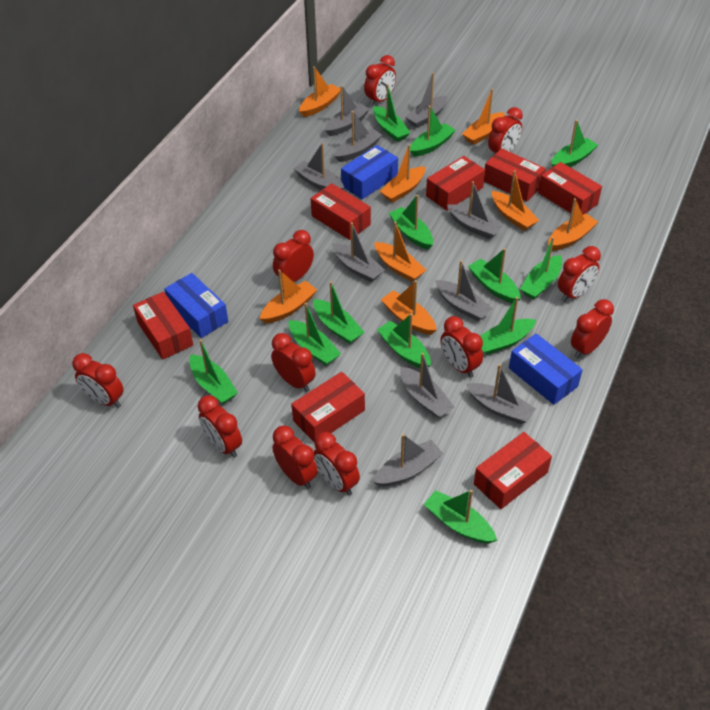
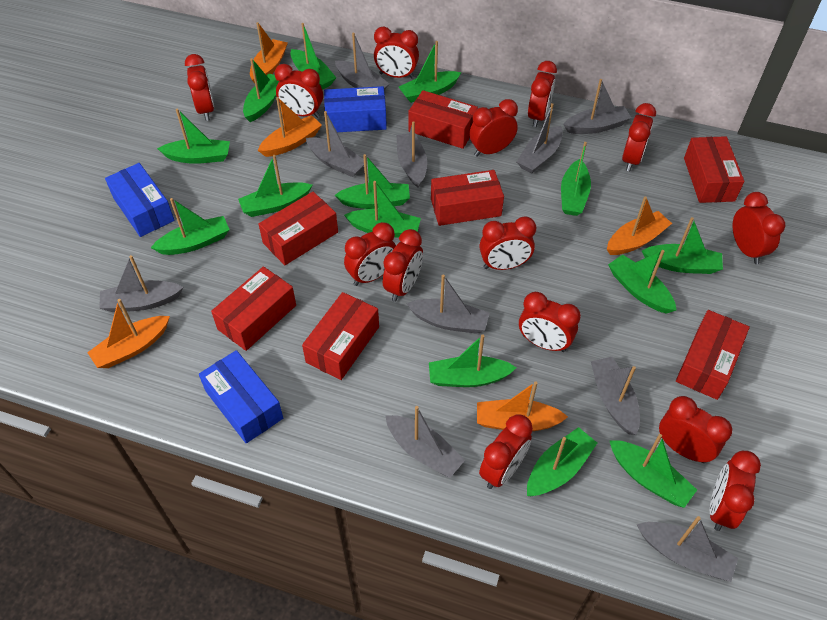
green boat: [189,339,238,404] [289,303,341,366] [313,281,364,344] [373,84,410,142] [377,313,431,368] [389,195,433,250] [410,106,456,157] [423,490,497,543] [468,248,521,303] [480,297,536,355] [520,237,562,299] [551,120,598,167] = 12 -> [151,198,230,255] [157,109,230,164] [238,155,312,217] [243,58,279,122] [290,23,336,90] [334,154,410,209] [344,181,421,238] [399,41,461,103] [429,335,517,387] [527,427,597,496] [561,142,591,216] [608,250,677,314] [609,434,697,508] [642,217,723,274] = 14
orange boat: [260,270,317,324] [299,66,341,117] [374,222,426,282] [379,144,426,203] [381,280,437,335] [462,89,505,145] [492,170,540,231] [548,198,598,251] = 8 -> [87,299,170,368] [250,22,288,83] [258,97,322,157] [477,381,568,431] [607,196,672,255] = 5
red clock: [72,353,124,408] [198,395,242,458] [271,333,316,392] [272,426,318,489] [273,230,314,282] [314,432,360,496] [364,55,396,106] [440,316,483,378] [488,107,523,154] [558,246,601,302] [571,299,614,358] = 11 -> [185,54,214,121] [275,64,323,118] [344,222,396,286] [374,27,419,79] [383,229,423,302] [469,99,518,157] [479,216,536,270] [479,414,533,489] [519,292,581,352] [528,61,557,127] [622,103,656,171] [659,396,732,463] [710,451,761,531] [733,192,785,264] = 14

